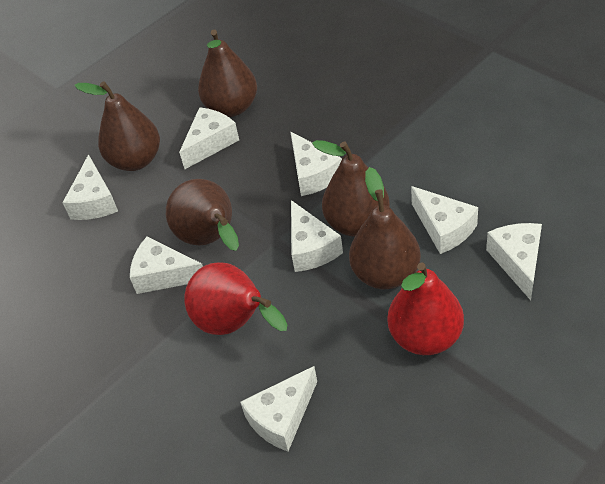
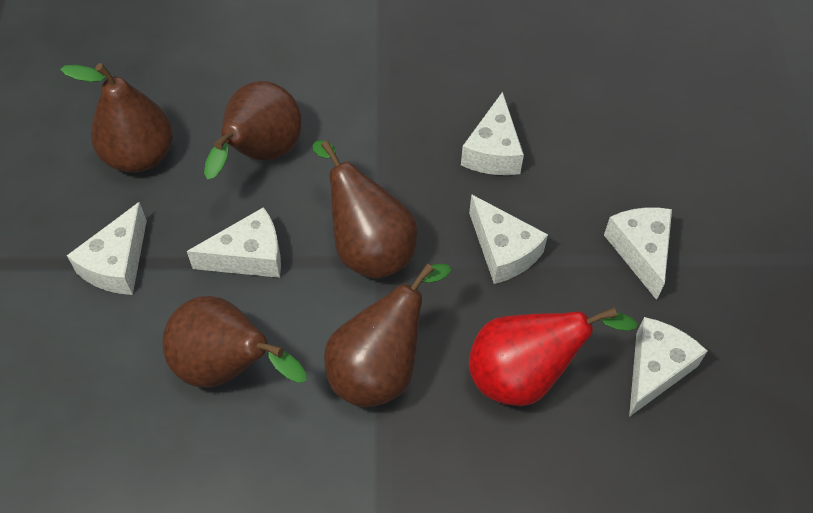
red pear: [184,262,288,335] [388,262,464,355] = 2 -> [469,307,638,406] = 1
white cheese: [62,154,118,220] [130,237,203,294] [179,107,239,169] [240,366,317,451] [290,132,342,196] [291,200,343,272] [411,186,478,254] [486,223,542,300] = 8 -> [67,202,147,295] [187,207,281,278] [461,92,524,175] [469,194,548,284] [604,207,672,300] [629,317,707,417] = 6

